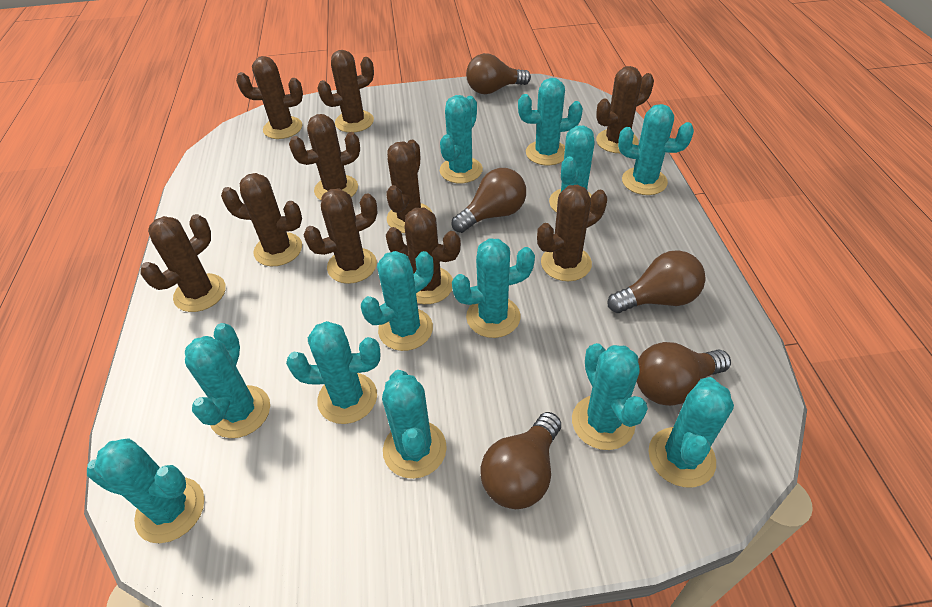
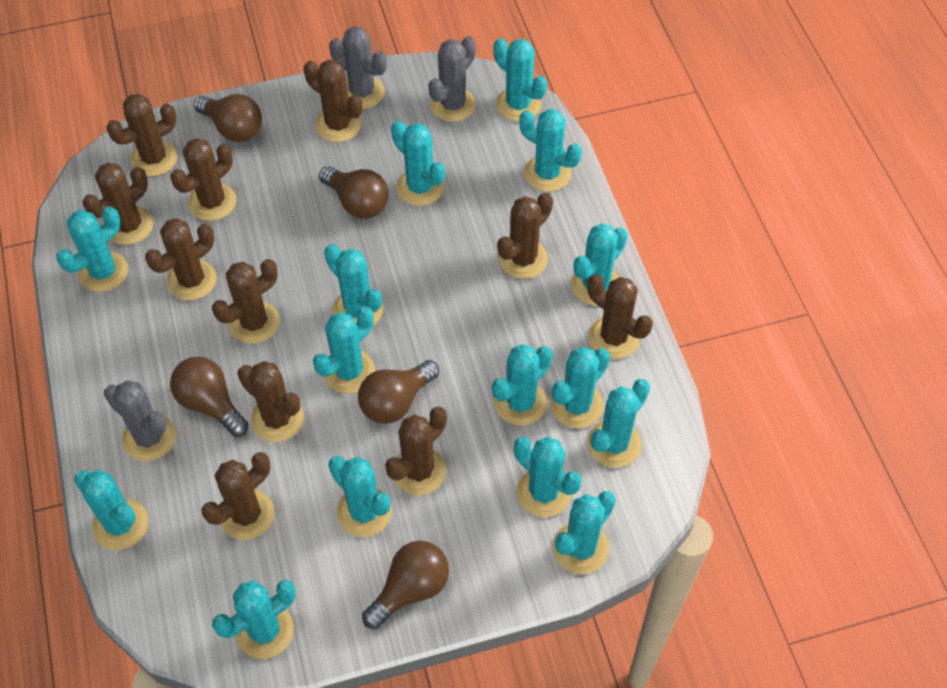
brown cactus: [140,214,226,312] [221,173,302,266] [236,56,303,139] [289,114,360,200] [303,188,378,284] [317,50,374,133] [386,140,433,233] [386,207,461,304] [537,185,607,281] [596,66,654,153] = 10 -> [83,162,154,245] [106,94,178,176] [145,218,217,301] [170,138,236,221] [201,452,274,540] [212,259,280,344] [237,361,304,442] [304,59,362,142] [385,407,447,495] [497,192,553,279] [588,274,653,359] = 11
grey cactus: none = 0 -> [104,380,176,461] [329,26,387,109] [428,36,476,122] = 3
turquoise cactus: [87,438,204,543] [185,323,270,438] [286,321,381,424] [361,251,434,351] [382,370,447,479] [440,95,483,183] [452,238,535,338] [518,78,583,165] [549,126,595,213] [572,343,648,450] [618,104,694,195] [649,377,734,487] = 12 -> [56,206,128,292] [74,470,149,550] [212,580,296,659] [313,306,375,394] [324,244,383,326] [328,456,392,537] [391,121,445,206] [492,344,553,426] [493,38,547,122] [514,437,581,517] [519,109,582,192] [551,347,610,428] [553,491,616,574] [571,223,628,306] [588,379,650,468] = 15

